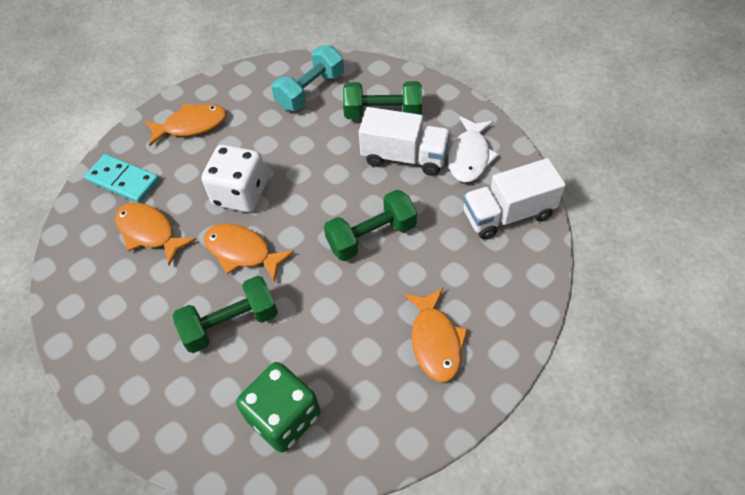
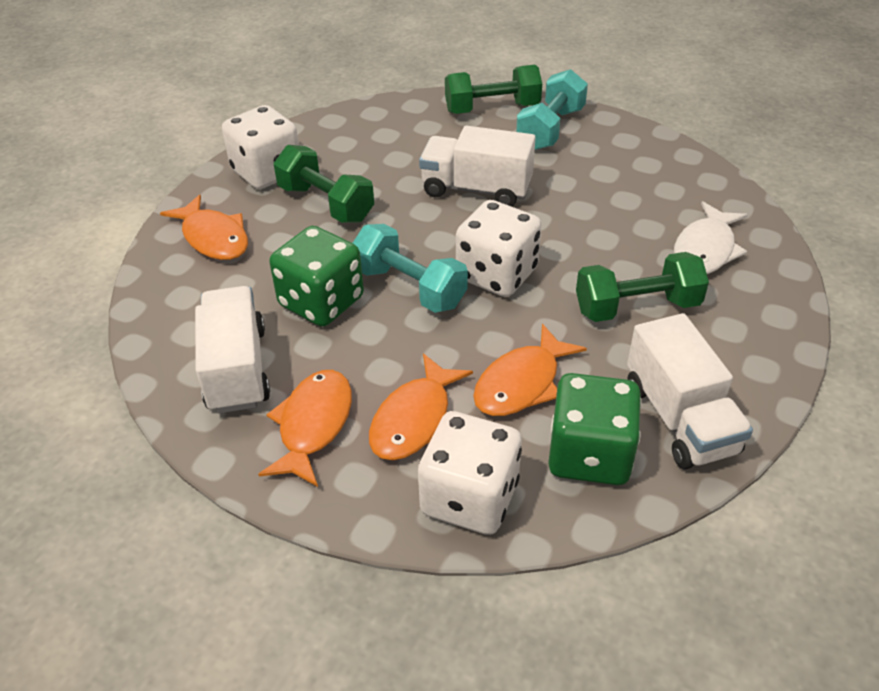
green dice: [236,362,321,452] = 1 -> [269,226,364,327] [548,373,642,485] = 2
turquoise domino: [84,154,159,203] = 1 -> none = 0
turquoise dumbbell: [272,45,344,111] = 1 -> [353,224,468,313] [516,69,588,150] = 2
white dice: [202,145,267,212] = 1 -> [222,105,299,189] [418,411,522,535] [456,200,541,297] = 3
white truck: [359,107,450,176] [463,158,566,240] = 2 -> [195,286,270,413] [419,126,536,207] [627,313,753,469] = 3

